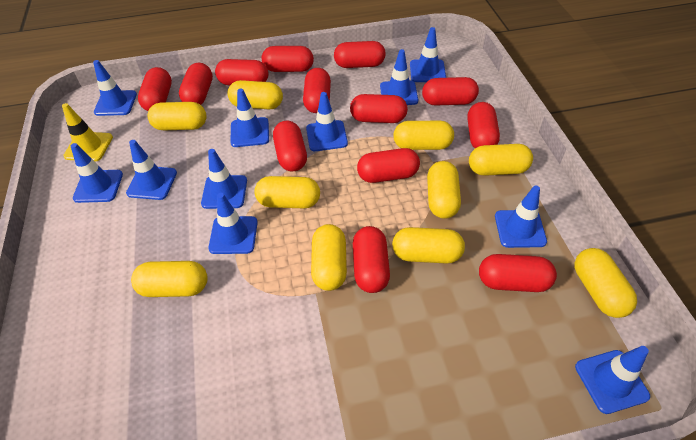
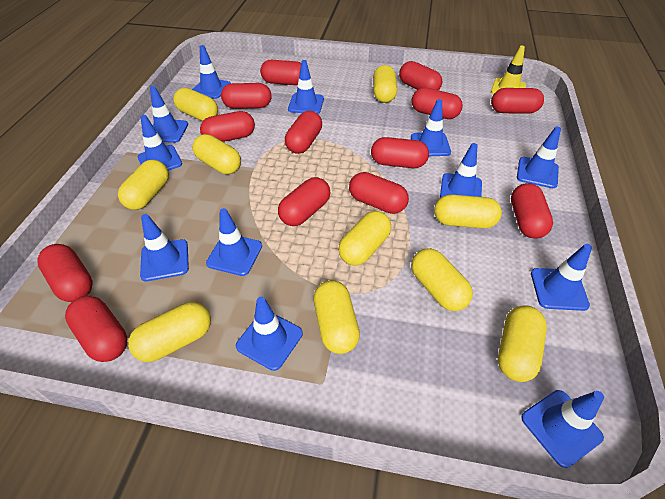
blue traffic cone: [71,143,123,203] [93,60,137,116] [126,140,177,200] [201,149,247,209] [208,193,258,254] [230,89,269,147] [306,92,348,151] [380,49,418,105] [410,27,446,82] [495,185,547,248] [575,346,650,414] = 11 -> [138,115,182,171] [140,214,189,281] [150,86,188,143] [192,45,231,99] [206,208,262,276] [236,297,303,371] [288,60,324,114] [411,99,451,156] [440,143,482,198] [517,127,561,188] [521,390,604,468] [531,244,592,311] = 12

